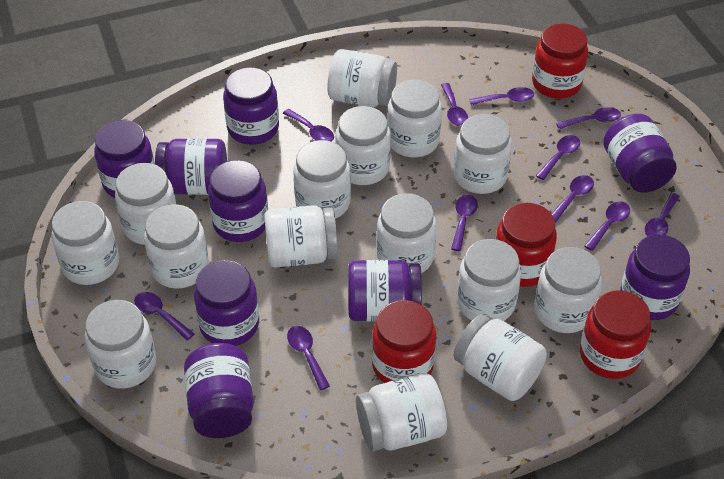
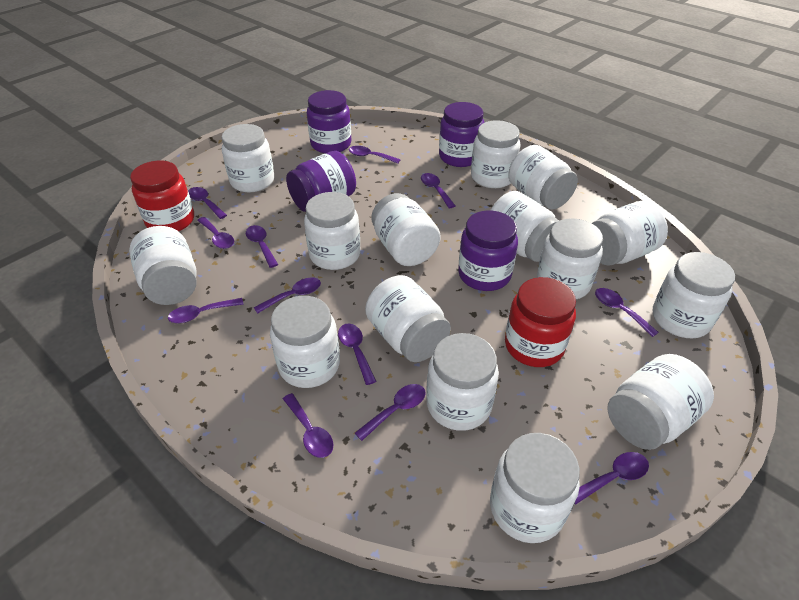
purple jar: [94,120,155,198] [155,138,227,195] [184,343,254,438] [194,260,259,346] [208,160,268,242] [223,67,279,145] [348,260,422,321] [603,114,677,193] [620,235,690,320] = 9 -> [286,151,356,212] [307,90,351,154] [439,102,485,167] [458,211,518,291] = 4
purple spoon: [134,292,194,340] [283,109,334,142] [287,326,330,390] [441,83,468,126] [451,194,478,251] [469,87,534,106] [536,135,580,180] [551,175,594,223] [556,107,621,129] [584,201,630,251] [645,193,680,236] = 11 -> [168,298,244,323] [188,187,227,219] [197,217,234,249] [246,225,278,268] [254,277,321,314] [283,393,334,458] [338,324,377,385] [349,146,401,164] [355,384,426,441] [421,173,455,208] [575,452,649,505] [595,288,659,337] = 12
red jar: [372,300,436,383] [495,203,557,287] [532,23,588,99] [580,290,651,379] = 4 -> [130,160,194,231] [505,277,576,367] = 2

